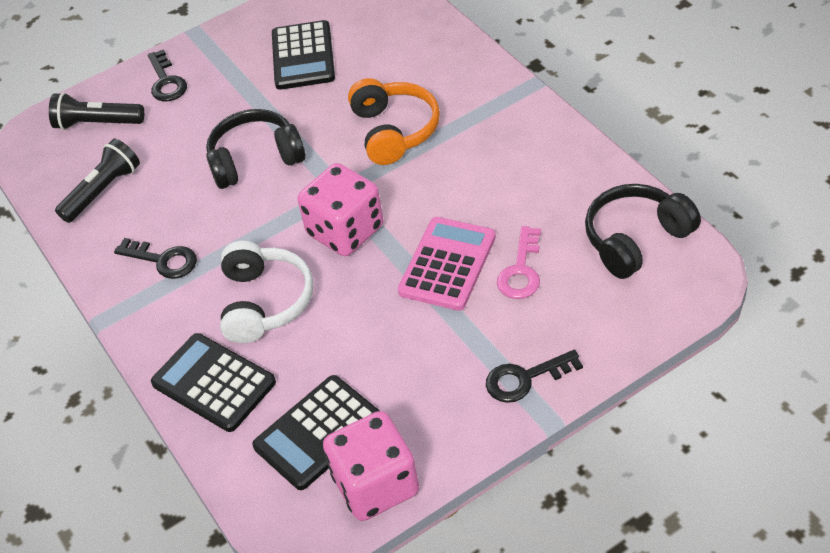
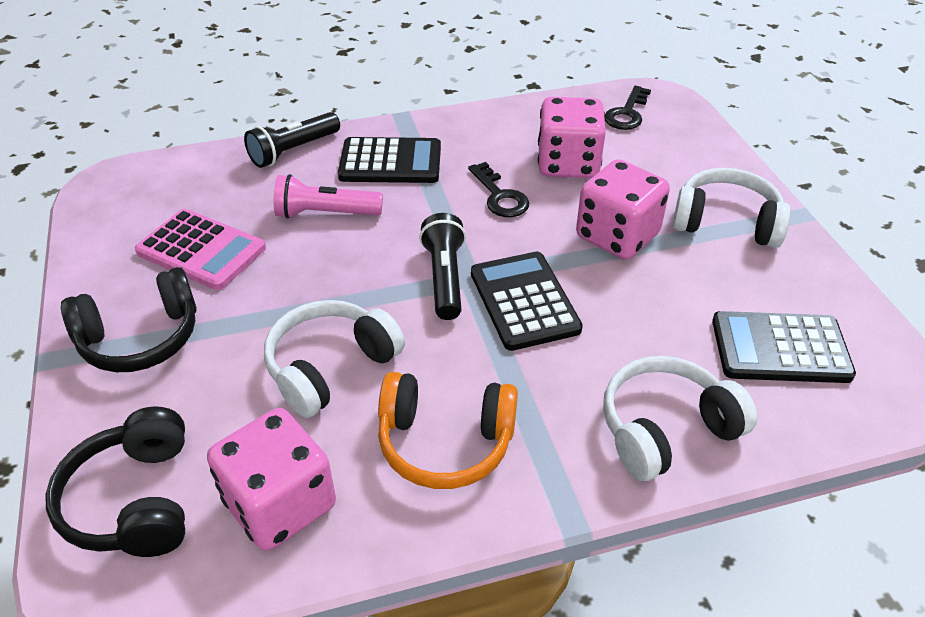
black key: [114,238,197,279] [148,49,187,101] [486,350,583,403] = 3 -> [468,162,529,217] [604,86,651,130] = 2
pink dice: [297,163,384,256] [323,411,419,521] = 2 -> [207,408,336,551] [538,97,606,178] [576,159,670,260] = 3
pink flashlight: none = 0 -> [274,174,383,219] = 1
pink key: [497,226,541,299] = 1 -> none = 0
white headphones: [220,241,313,343] = 1 -> [264,300,405,418] [603,356,757,481] [673,168,791,248] = 3

